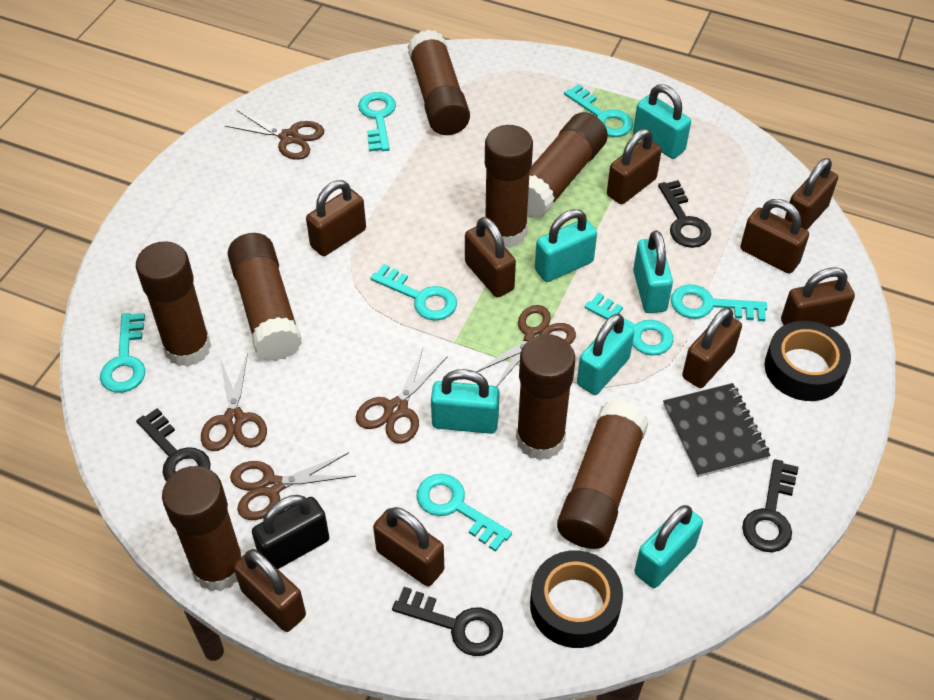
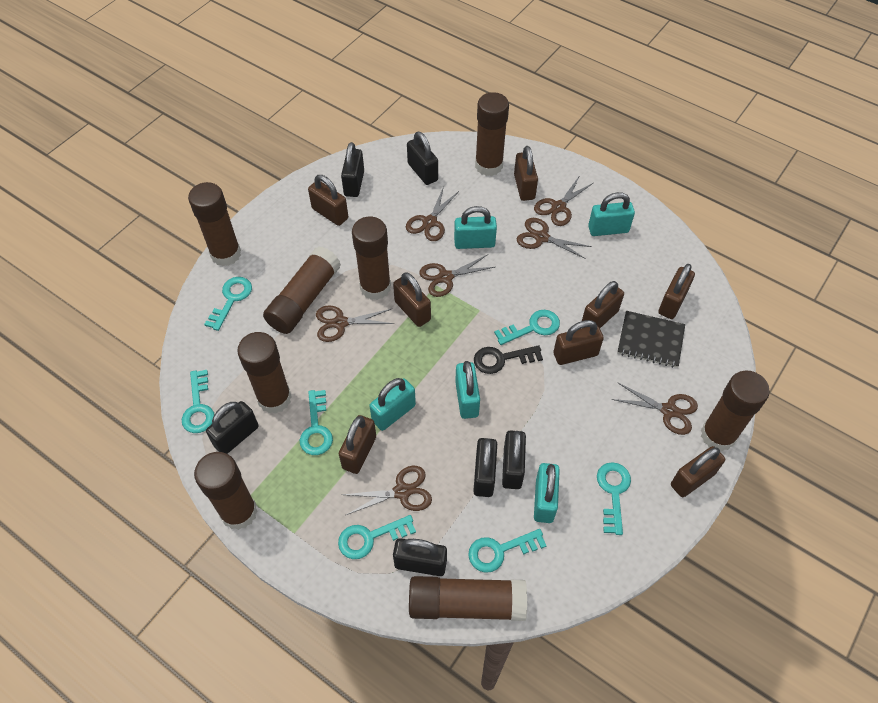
black key: [136,408,211,481] [392,587,503,656] [658,180,711,248] [742,459,799,552] = 4 -> [474,345,543,374] = 1
black padlock: [252,495,329,569] = 1 -> [206,401,259,454] [341,142,364,197] [393,538,447,576] [407,132,438,185] [473,438,497,497] [502,431,526,489] = 6
black tape: [530,550,623,648] [764,321,851,401] = 2 -> none = 0
brown padlock: [233,549,306,632] [306,180,366,256] [373,507,444,586] [465,217,516,297] [607,129,662,204] [682,307,742,388] [740,199,809,274] [781,267,855,327] [785,158,838,230] = 9 -> [308,175,348,226] [339,415,376,474] [393,272,431,327] [514,146,538,201] [553,320,604,365] [582,281,624,328] [658,264,695,319] [671,446,725,497] = 8
brown scissors: [201,353,267,451] [225,110,324,160] [230,452,356,520] [356,348,447,444] [475,305,576,387] = 5 -> [316,305,394,342] [342,466,432,515] [406,186,459,241] [419,254,495,297] [517,218,592,259] [534,175,593,226] [612,383,698,435] = 7
turquoise padlock: [431,369,500,434] [535,209,597,282] [577,313,634,395] [633,84,691,159] [633,230,673,313] [634,505,703,588] = 6 -> [369,378,416,431] [454,206,497,249] [455,361,480,419] [534,463,560,523] [588,192,635,236] = 5

